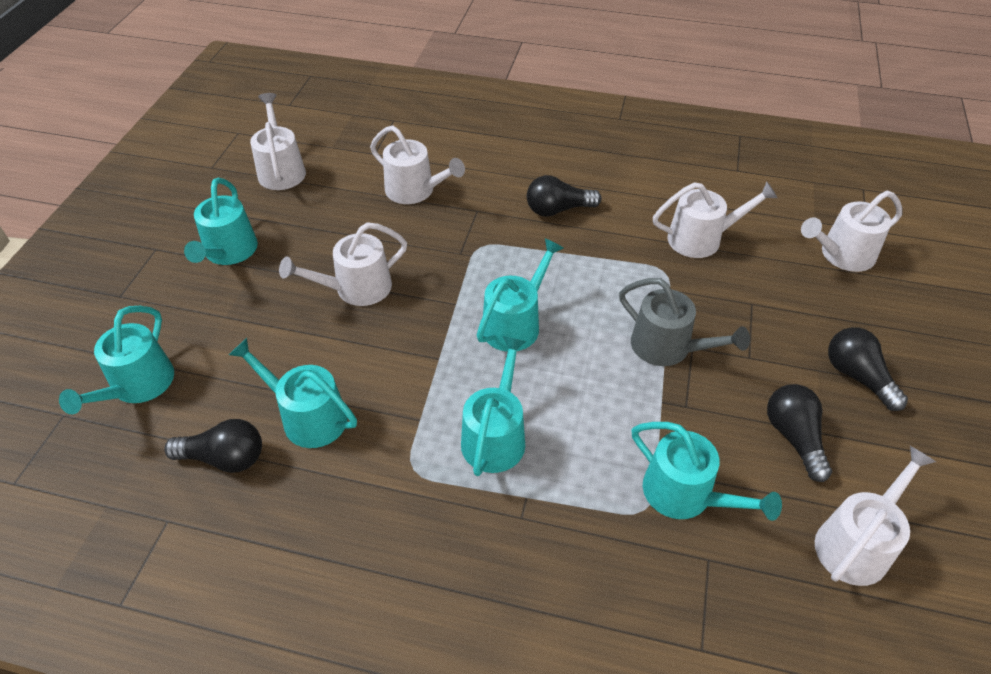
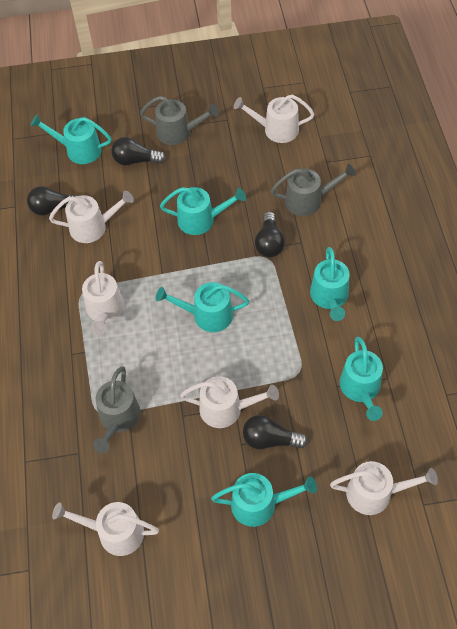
grey watering can: [619,278,750,366] = 1 -> [93,366,140,453] [140,96,219,145] [271,164,356,216] = 3

